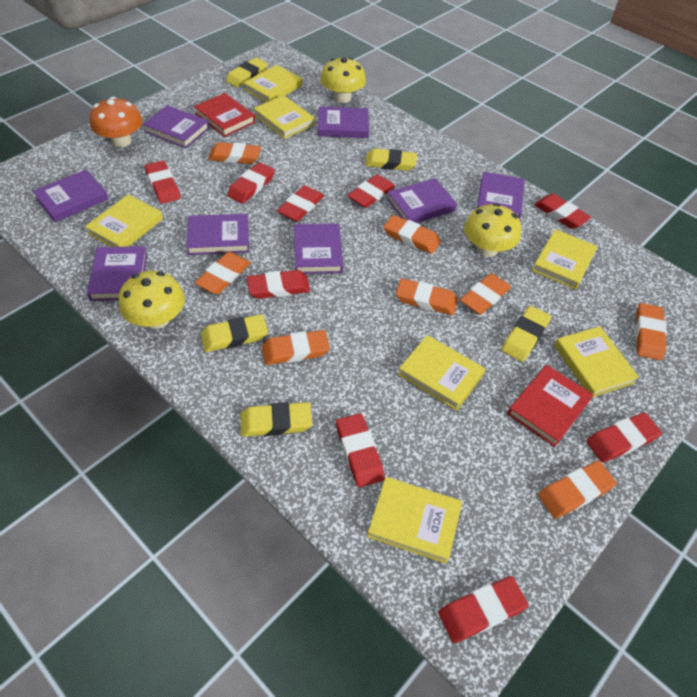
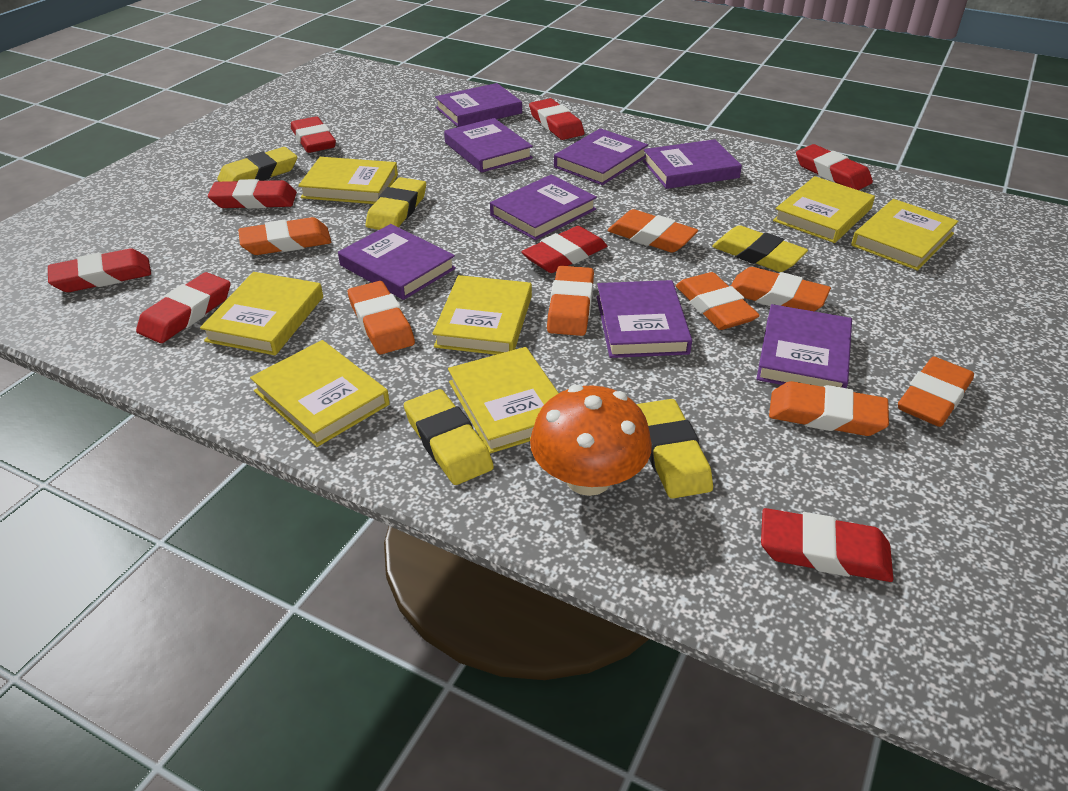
red book: [194,93,256,137] [507,365,593,447] = 2 -> none = 0
red eraser: [144,161,181,204] [227,162,275,204] [247,270,310,299] [277,185,324,222] [336,413,385,488] [347,174,395,208] [438,576,529,643] [534,194,591,229] [586,412,662,463] = 9 -> [48,249,151,292] [136,272,231,343] [208,179,297,209] [291,116,336,153] [521,226,607,273] [529,98,585,140] [761,508,893,582] [796,144,873,190] = 8
yellow mushroom: [119,271,185,329] [320,57,366,103] [464,203,521,257] = 3 -> none = 0

